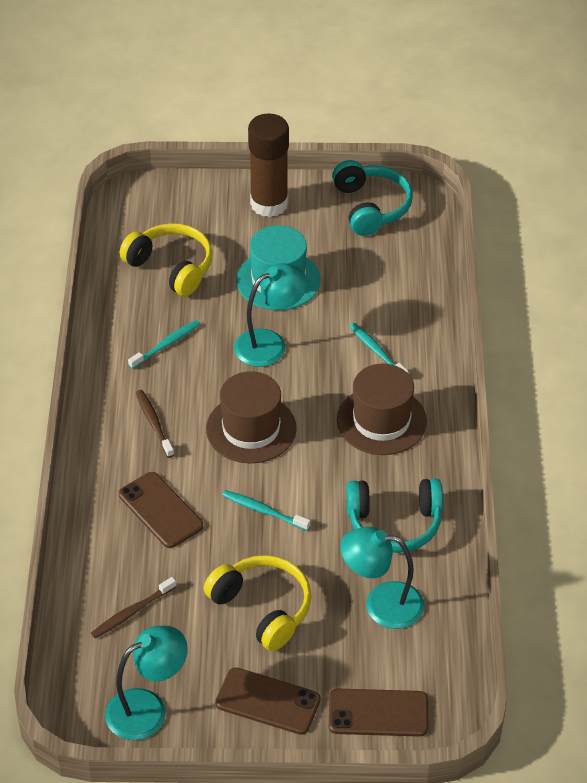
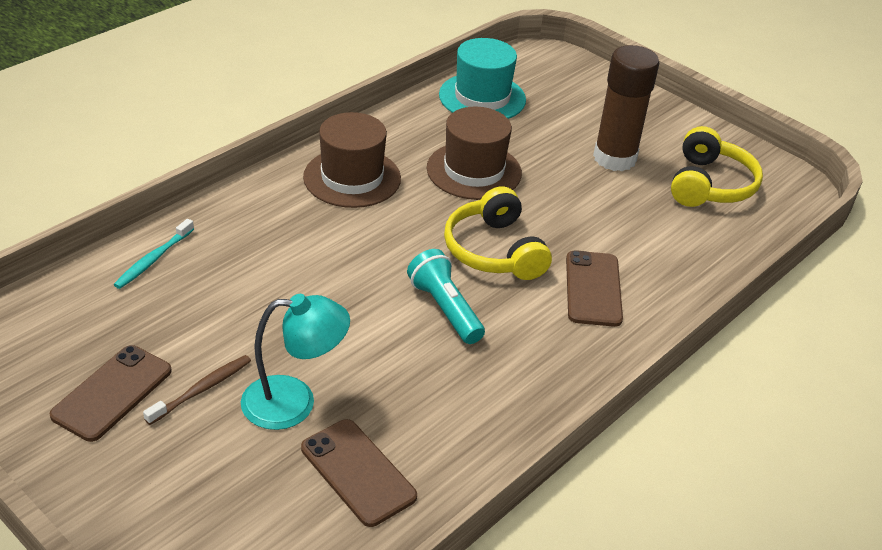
brown toothbrush: [91,577,176,638] [136,390,174,458] = 2 -> [143,355,251,425] = 1
turquoise flashlight: none = 0 -> [407,249,485,344] = 1
turquoise headphones: [332,160,413,236] [346,479,443,553] = 2 -> none = 0
turquoise lamp: [105,626,188,740] [234,263,307,367] [340,527,424,629] = 3 -> [241,294,350,430] = 1
turquoise toothbrush: [128,320,200,369] [222,490,310,531] [349,323,409,373] = 3 -> [113,219,194,289] = 1

